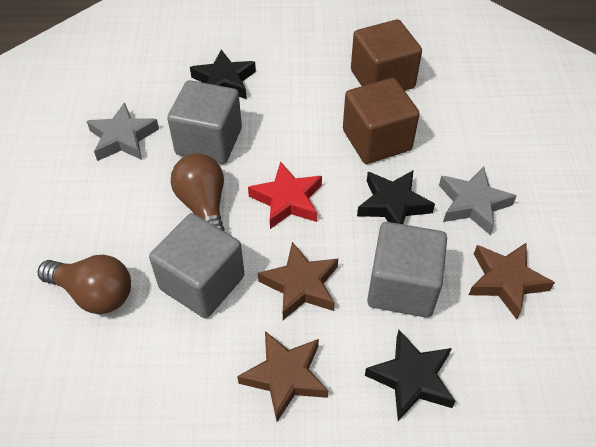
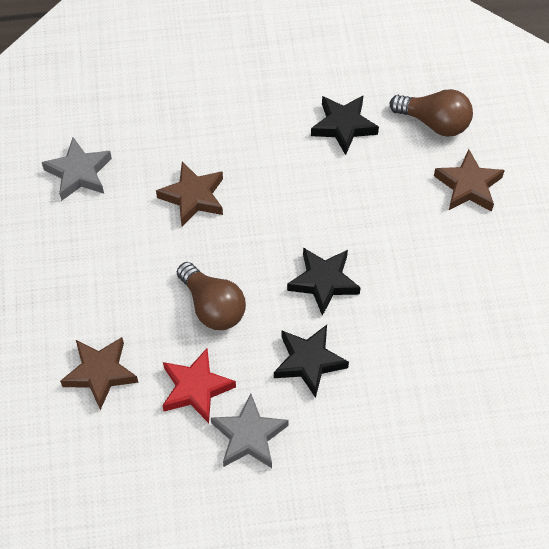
brown cube: [343,78,419,164] [351,19,422,91] = 2 -> none = 0
grey cube: [149,213,244,318] [167,80,242,164] [367,222,447,318] = 3 -> none = 0

